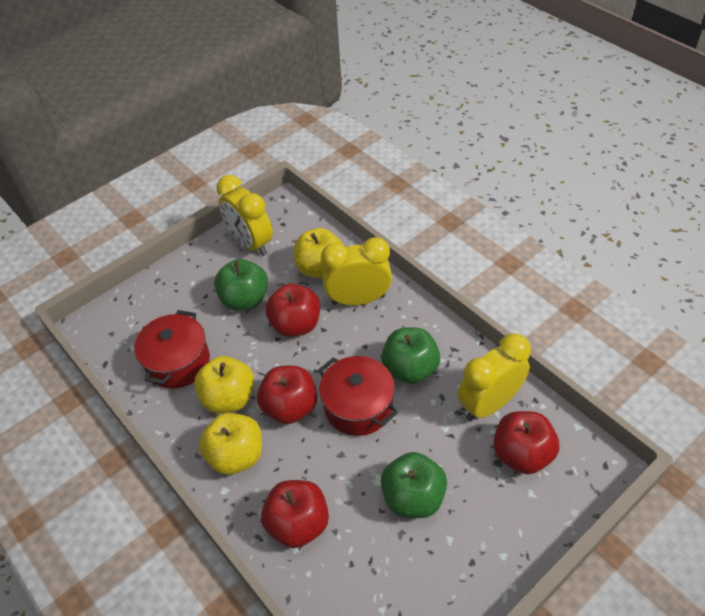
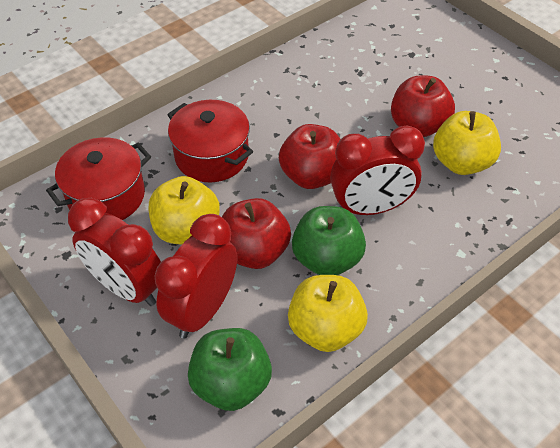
green apple: [214,259,268,310] [381,327,440,384] [381,452,447,518] = 3 -> [188,328,272,411] [292,206,366,275] = 2
red apple: [257,366,318,424] [261,480,329,548] [265,283,320,337] [494,411,559,474] = 4 -> [222,198,291,269] [279,124,340,189] [391,76,455,137] = 3
red clock: none = 0 -> [68,198,161,306] [155,214,237,339] [330,125,425,215] = 3
yellow clock: [216,175,273,256] [321,237,392,306] [457,333,531,421] = 3 -> none = 0

